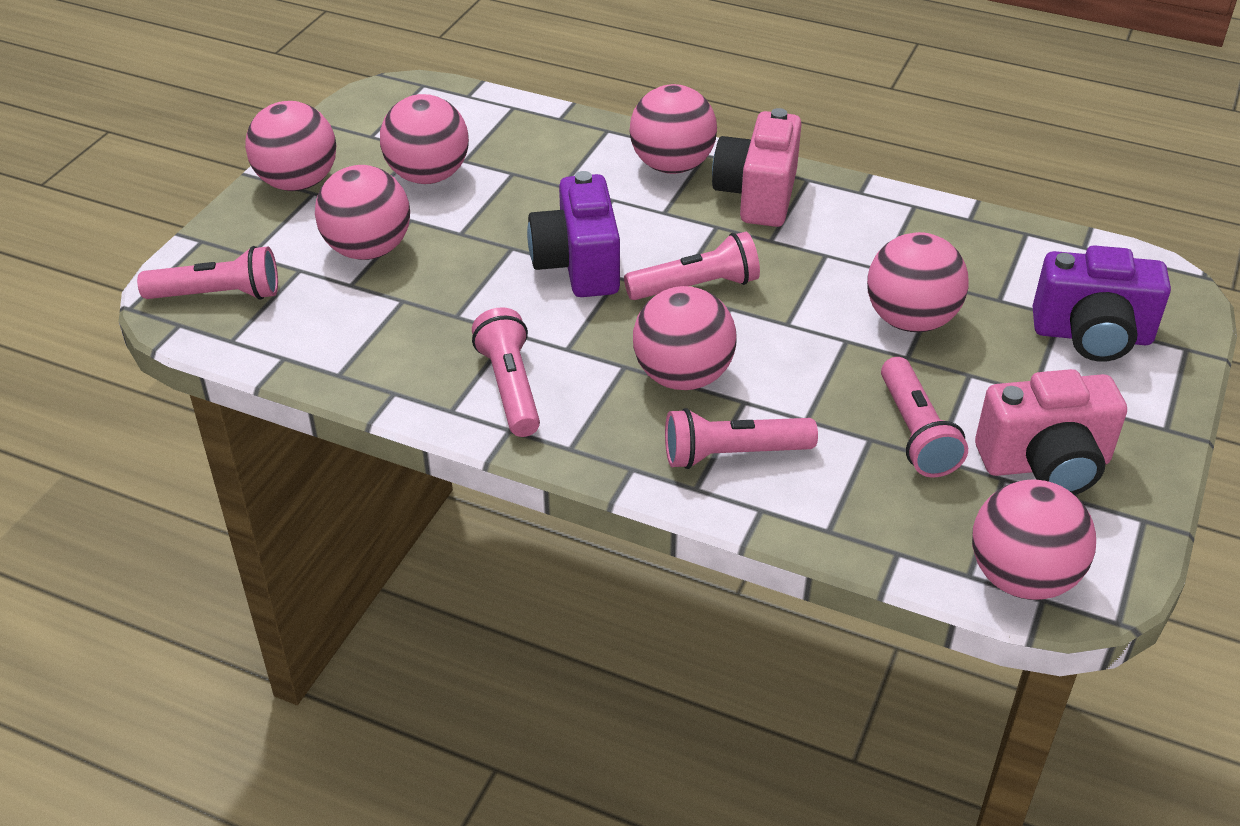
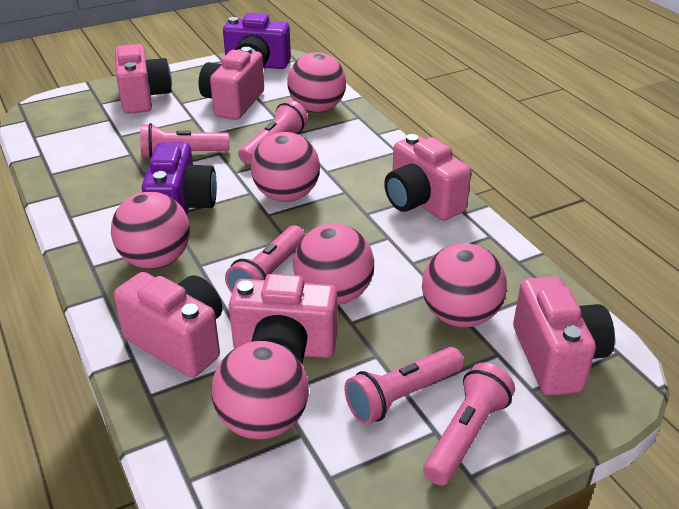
pink ball: [245,101,336,191] [315,165,410,260] [380,94,469,184] [629,84,717,174] [633,286,737,390] [867,232,968,332] [972,480,1096,600] = 7 -> [111,192,190,269] [211,341,309,439] [251,132,320,202] [287,52,346,113] [293,223,374,305] [422,243,507,327] = 6
pink camera: [712,108,802,227] [975,369,1127,495] = 2 -> [114,272,222,378] [115,44,172,114] [199,47,264,120] [229,274,338,364] [384,134,471,221] [513,276,615,396] = 6

